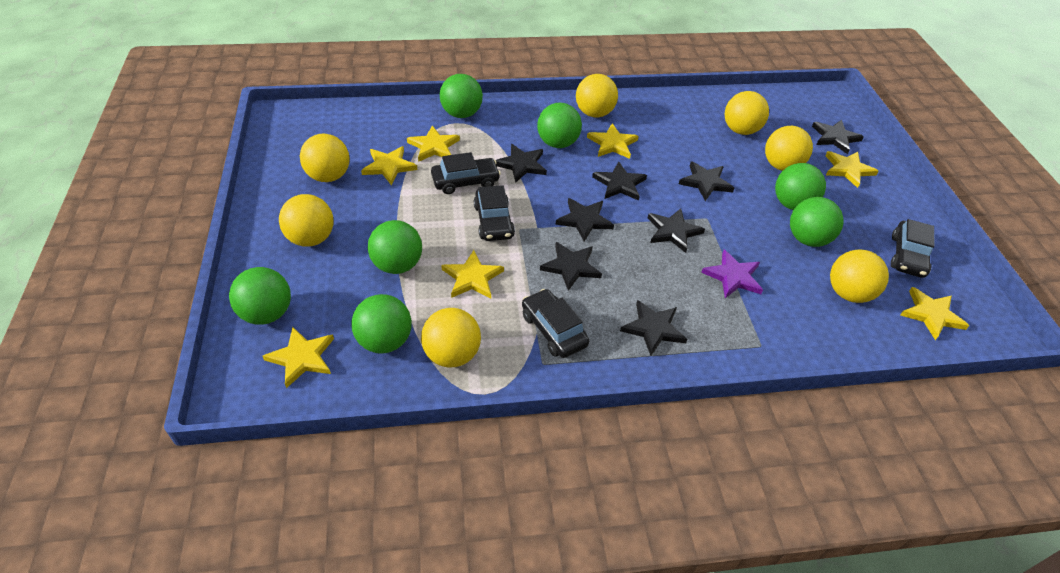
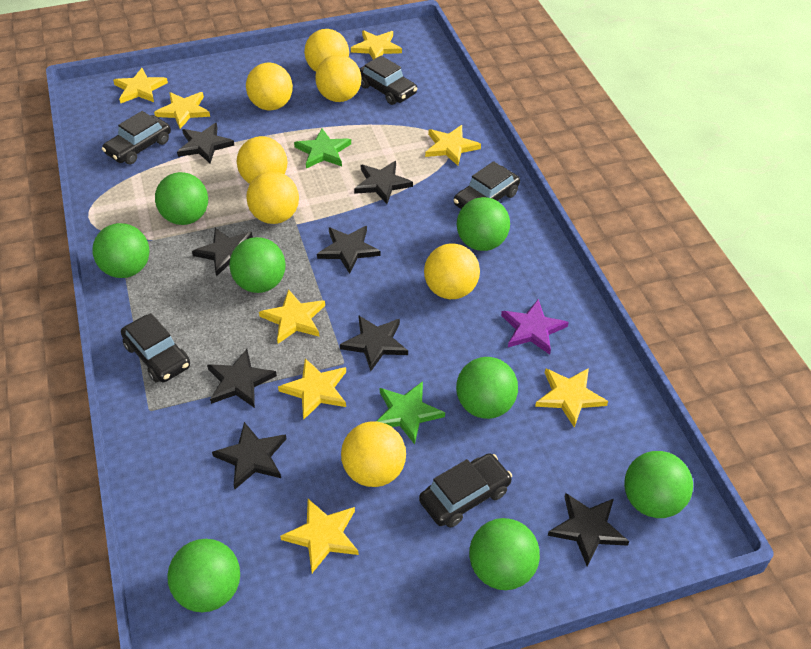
black car: [431,152,501,194] [474,185,515,241] [522,289,589,358] [891,219,934,278] = 4 -> [102,111,171,164] [121,313,190,382] [359,56,417,105] [419,453,512,528] [454,161,520,209] = 5
green ball: [229,267,291,325] [351,294,412,353] [368,220,422,274] [440,74,483,118] [537,103,582,148] [775,163,826,210] [790,197,844,247] = 7 -> [92,223,150,278] [155,172,208,225] [167,539,240,612] [229,237,286,293] [456,197,510,251] [456,357,518,419] [469,518,540,590] [624,451,693,518] = 8
green star: none = 0 -> [294,129,351,168] [376,381,445,444] = 2
yellow star: [263,327,334,388] [361,146,417,185] [407,125,460,162] [441,250,504,299] [587,123,639,159] [825,151,878,188] [900,287,969,340] = 7 -> [113,68,168,104] [154,92,210,129] [259,289,325,344] [278,358,346,420] [280,499,359,573] [351,30,402,60] [425,125,481,166] [535,368,608,428] = 8

